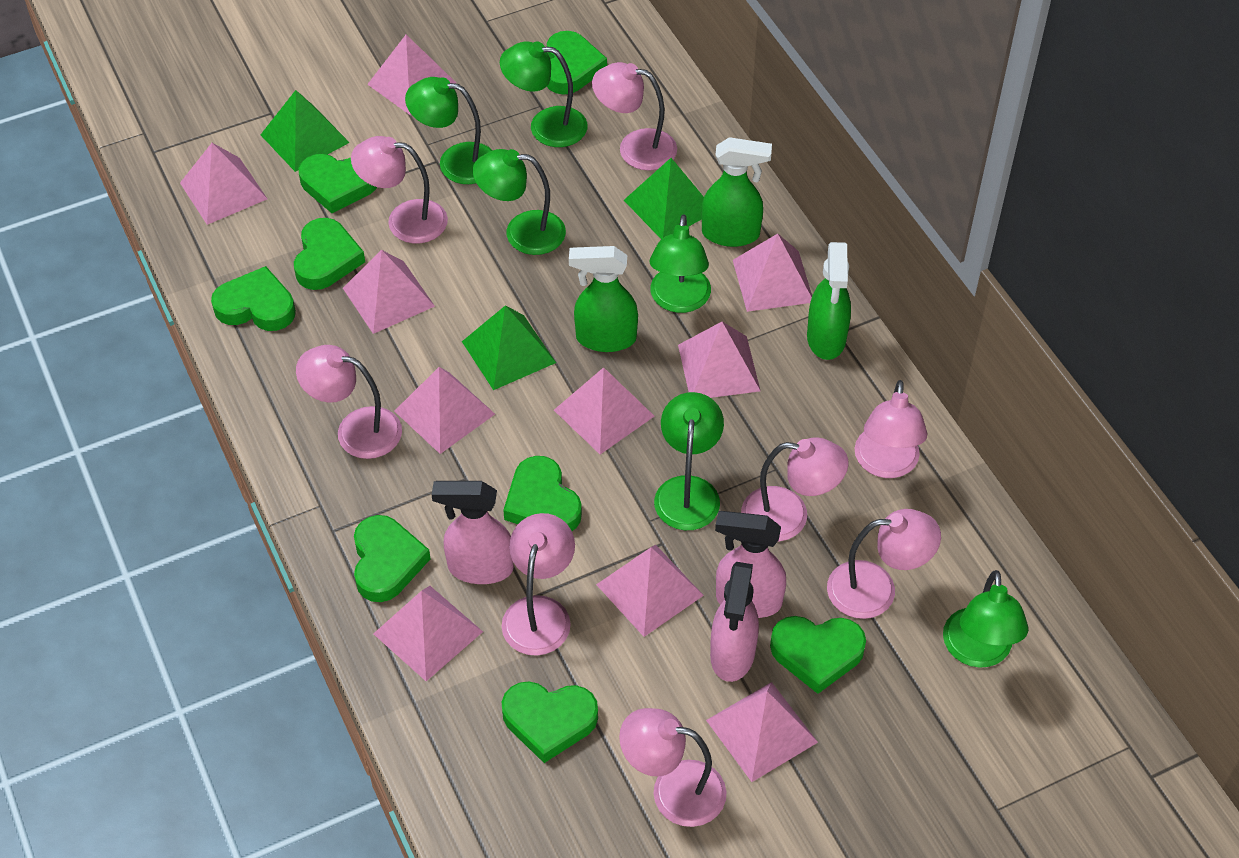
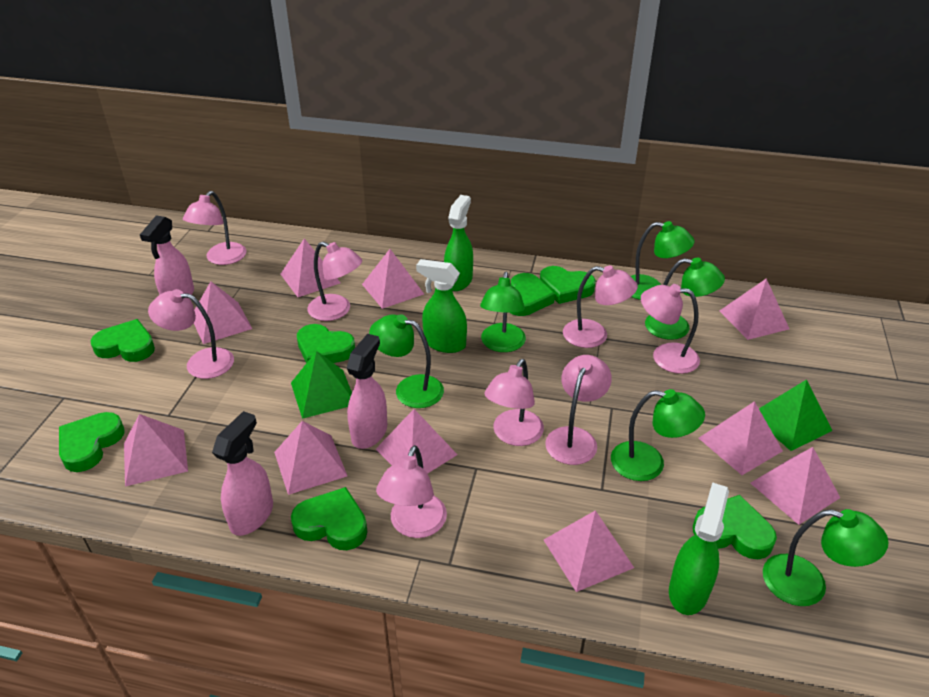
green heart: [211,266,296,331] [294,218,365,290] [299,154,377,213] [354,515,431,602] [502,681,598,763] [503,456,582,531] [547,31,607,95] [770,616,866,694] = 8 -> [59,412,125,472] [91,319,155,362] [291,487,367,550] [297,324,355,363] [511,273,555,316] [540,266,595,304] [693,495,777,559] = 7
green pyramid: [261,90,350,172] [462,305,556,390] [624,158,704,239] = 3 -> [291,351,352,419] [759,379,832,451] = 2

